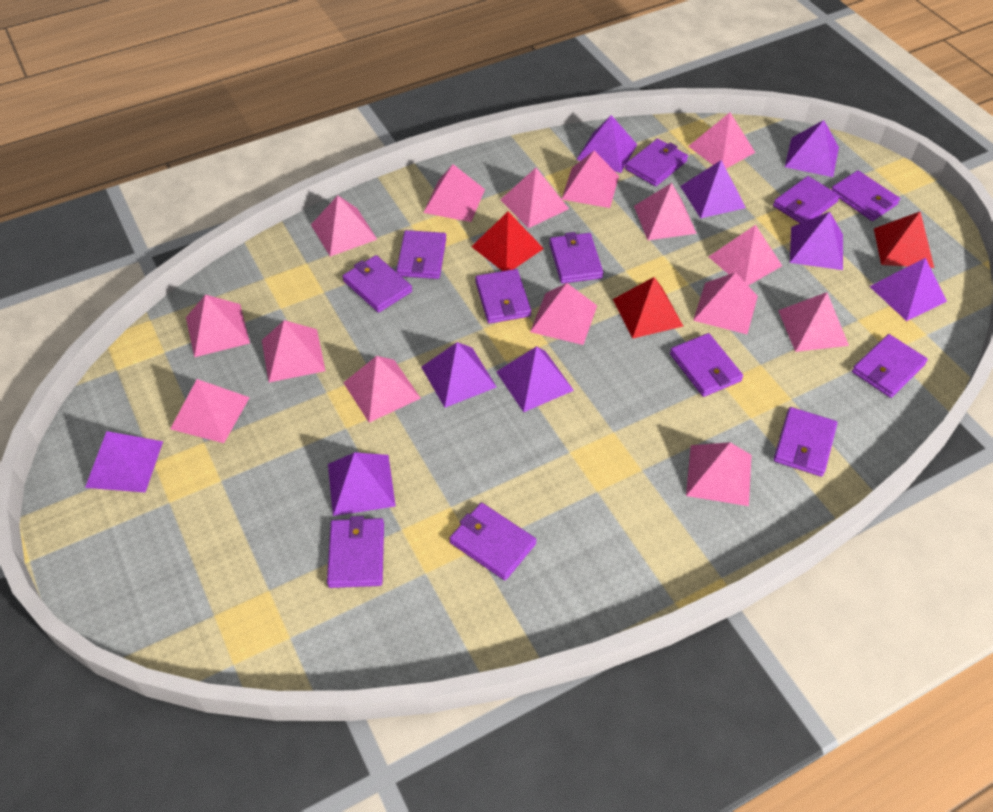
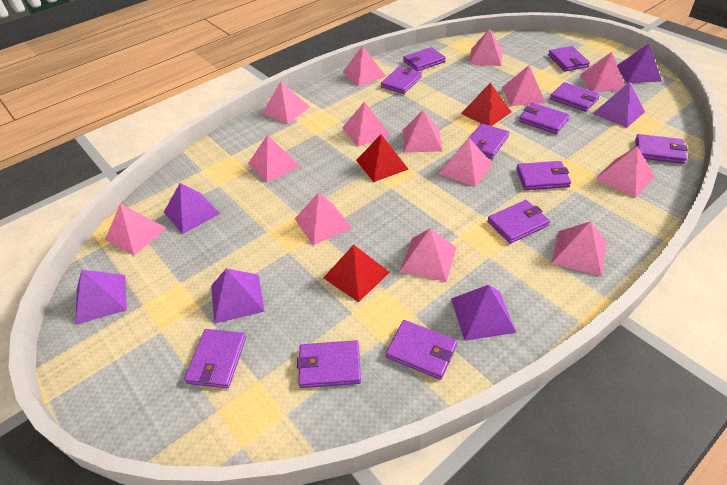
pink pyramid: [170,379,250,443] [186,295,250,357] [262,320,326,382] [311,195,378,257] [343,356,421,423] [423,164,485,222] [500,168,569,228] [530,283,597,345] [562,151,619,208] [634,183,697,240] [686,442,751,506] [688,113,755,169] [693,272,758,334] [708,225,782,286] [778,292,849,352] = 15 -> [105,204,166,255] [248,135,300,182] [262,81,310,124] [295,192,352,245] [342,46,386,86] [342,101,391,147] [400,228,457,282] [402,110,442,153] [439,138,493,187] [469,28,503,66] [502,65,546,106] [551,221,607,276] [580,52,625,92] [595,146,655,198] = 14
purple pyramid: [85,431,163,492] [328,452,396,516] [421,342,497,408] [496,346,574,412] [576,115,637,173] [680,160,746,218] [785,120,839,177] [790,212,843,270] [869,258,947,321] = 9 -> [75,270,127,325] [164,183,221,234] [211,268,265,324] [451,285,516,341] [593,82,645,128] [617,44,662,83] = 6

